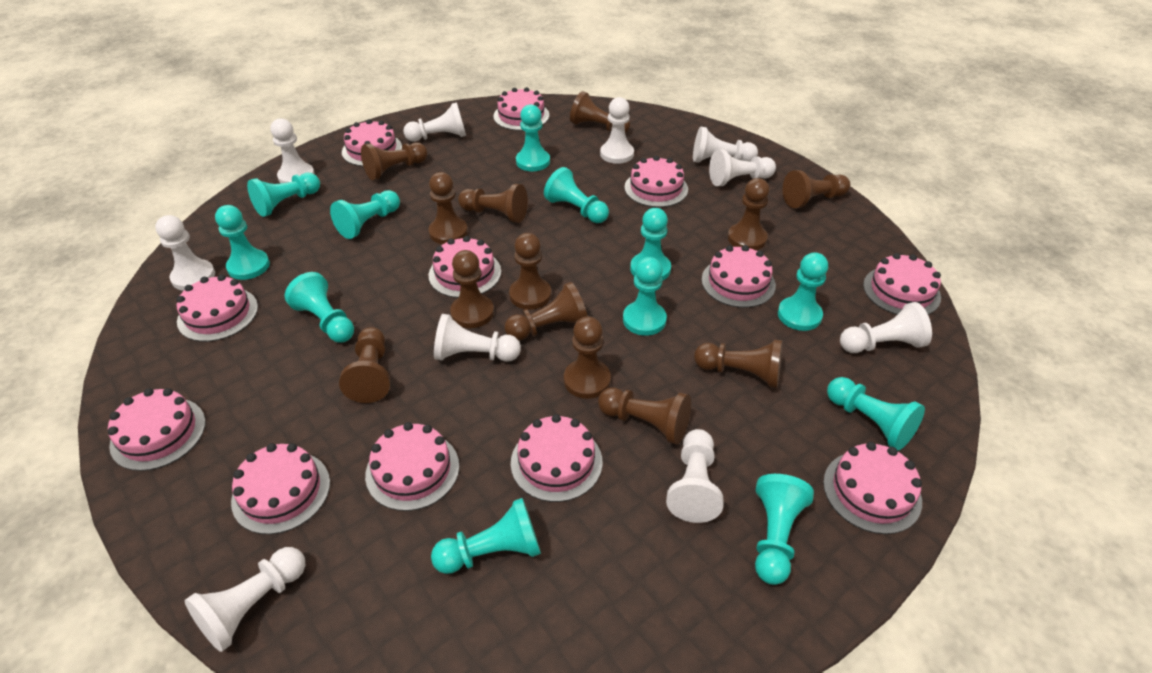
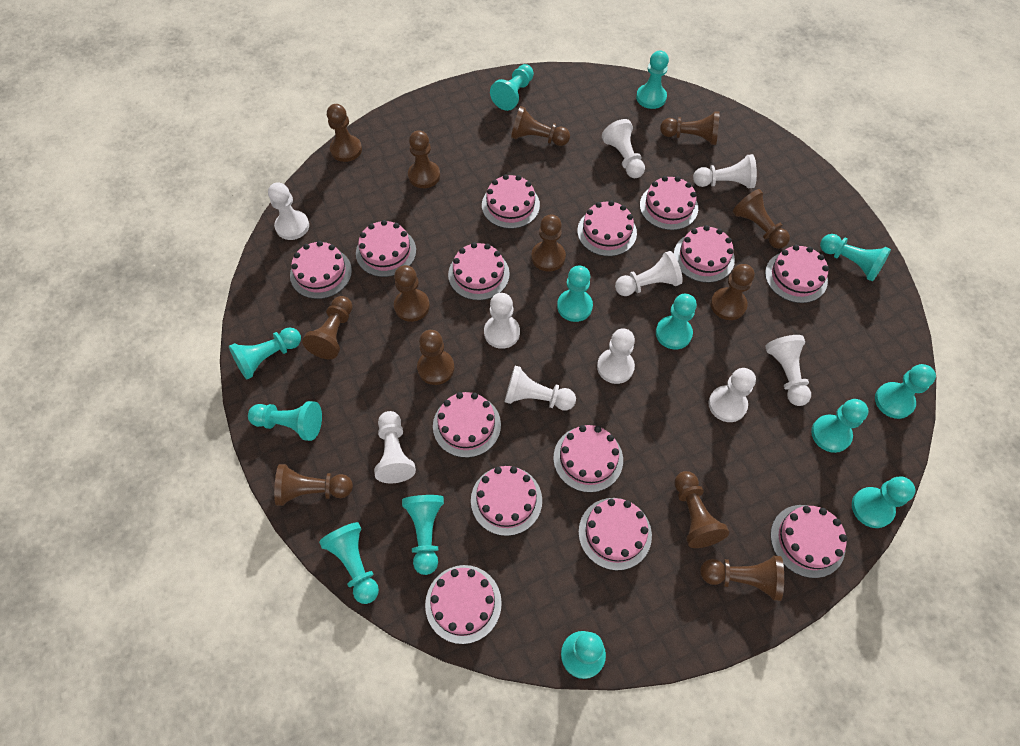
pink cake: [108,388,206,471] [176,275,258,342] [231,443,330,534] [342,119,402,166] [365,422,459,511] [429,236,501,298] [493,87,549,131] [511,414,602,502] [625,156,688,207] [702,245,776,308] [823,442,922,534] [863,253,941,315] = 12 -> [290,241,352,299] [356,220,416,277] [425,565,502,644] [433,392,501,458] [448,242,510,300] [471,466,542,536] [482,174,540,229] [553,425,623,493] [577,200,637,256] [579,498,652,571] [640,176,698,230] [674,225,735,283] [765,245,829,303] [770,505,847,578] = 14
turquoise pawn: [215,205,270,280] [247,173,320,217] [285,272,354,343] [330,190,400,239] [431,498,541,574] [516,104,550,171] [544,167,609,223] [623,257,667,336] [630,208,671,281] [755,474,814,585] [778,252,828,331] [827,377,925,450] = 12 -> [229,327,301,379] [248,401,322,441] [319,522,379,604] [402,495,444,575] [490,64,534,111] [557,265,593,322] [561,631,606,679] [636,51,669,109] [656,294,697,349] [811,399,869,453] [820,234,891,281] [852,476,915,528] [875,364,936,419] = 13

